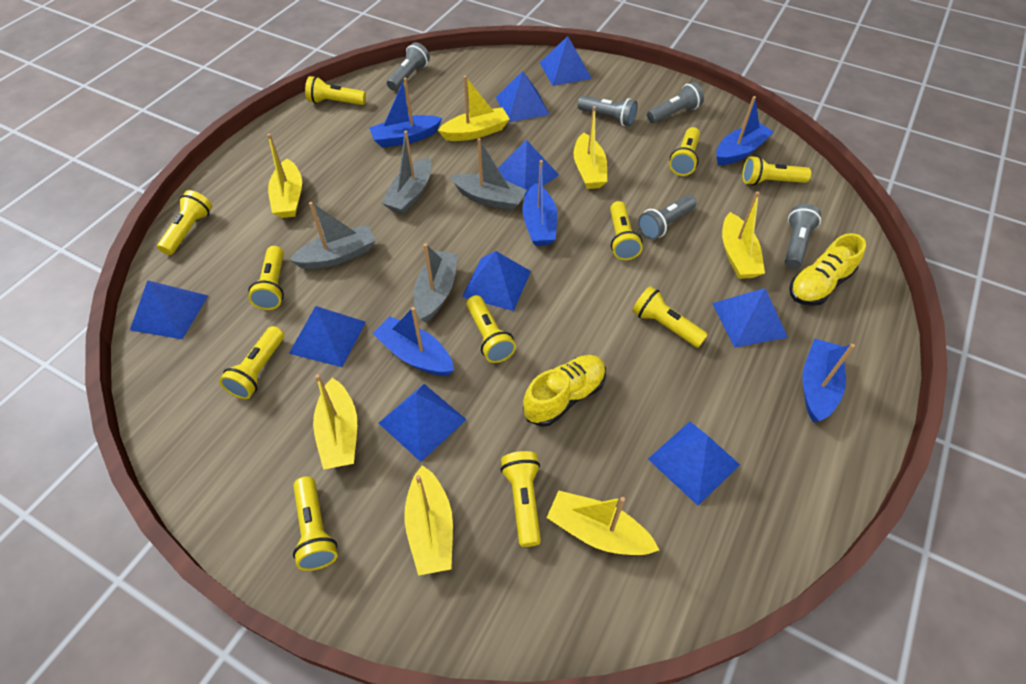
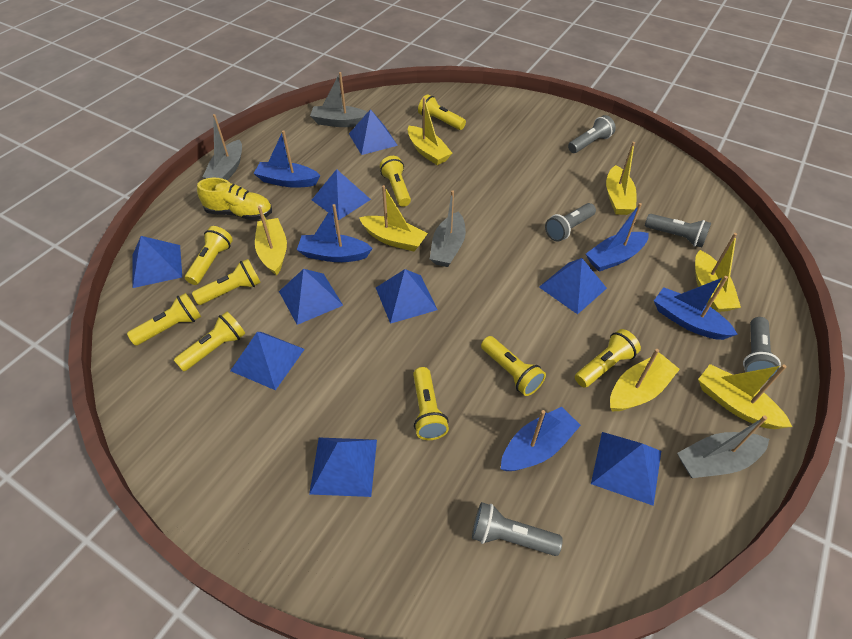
yellow flashlight: [157,190,212,255] [219,326,284,399] [248,246,284,310] [293,476,338,571] [305,76,366,105] [467,295,516,363] [500,451,541,547] [610,201,643,260] [632,286,708,348] [669,127,700,176] [742,156,811,186] = 11 -> [127,293,201,346] [174,312,245,371] [185,226,233,285] [192,259,261,305] [380,156,411,207] [413,367,449,440] [418,94,466,130] [481,336,546,396] [575,329,641,388] = 9
yellow shoe: [523,355,606,427] [789,233,866,306] = 2 -> [197,178,272,220] = 1

